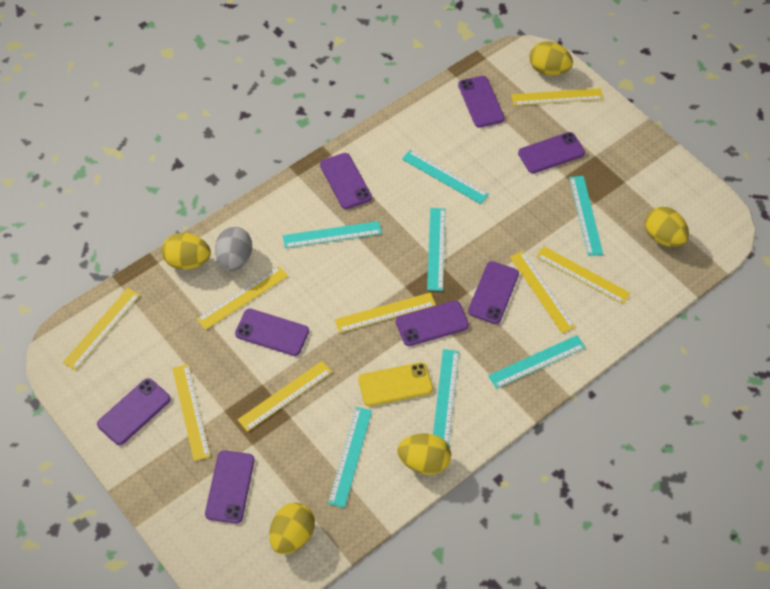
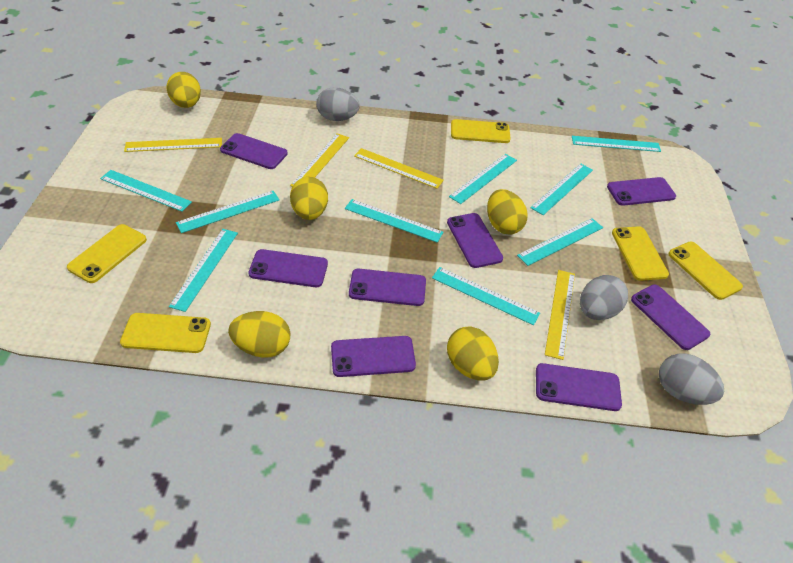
grey egg: [215,227,252,271] = 1 -> [316,87,360,121] [580,275,628,320] [659,353,724,405] = 3
turquoise ruler: [283,221,382,248] [328,407,372,508] [402,150,489,204] [427,208,445,291] [433,349,459,445] [488,335,586,389] [569,176,603,256] = 7 -> [100,170,192,212] [169,229,238,312] [176,191,280,233] [345,199,444,243] [432,267,540,325] [449,154,517,204] [517,218,603,266] [530,164,593,215] [572,136,661,152] = 9
yellow phone: [358,362,433,406] = 1 -> [67,224,147,283] [120,313,211,353] [451,119,511,143] [612,226,669,281] [668,242,743,300] = 5
yellow ruler: [63,288,140,371] [172,364,211,461] [197,266,288,330] [237,361,332,432] [335,292,436,333] [510,251,575,333] [512,88,603,106] [536,246,630,304] = 8 -> [124,138,222,152] [290,133,349,187] [354,148,444,189] [545,270,575,360] = 4

